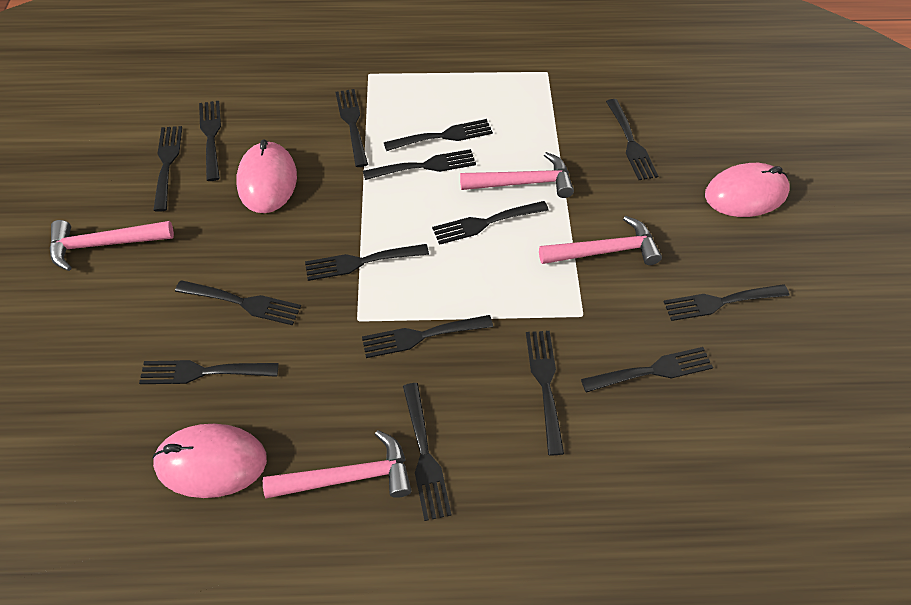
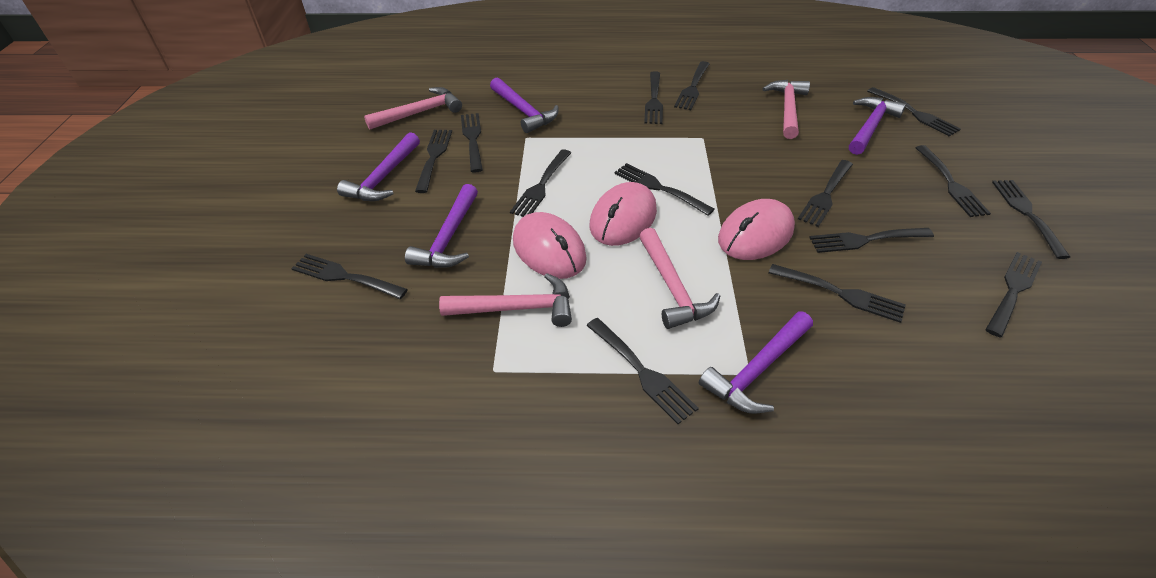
purple hammer: none = 0 -> [337,132,420,201] [405,184,478,268] [490,78,558,133] [699,311,813,414] [849,97,906,155] = 5

